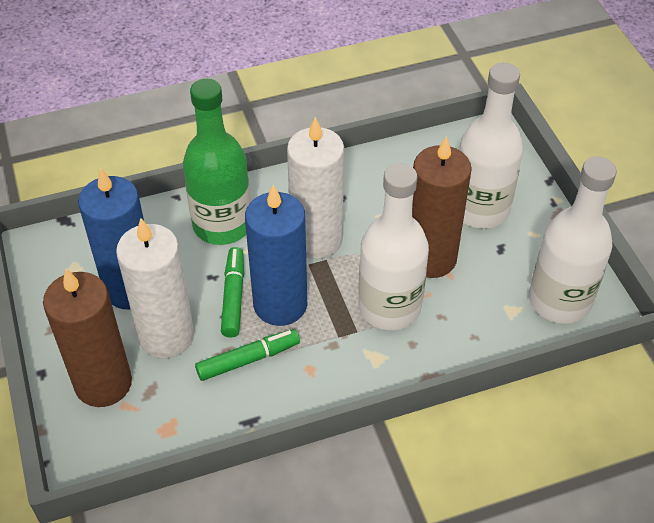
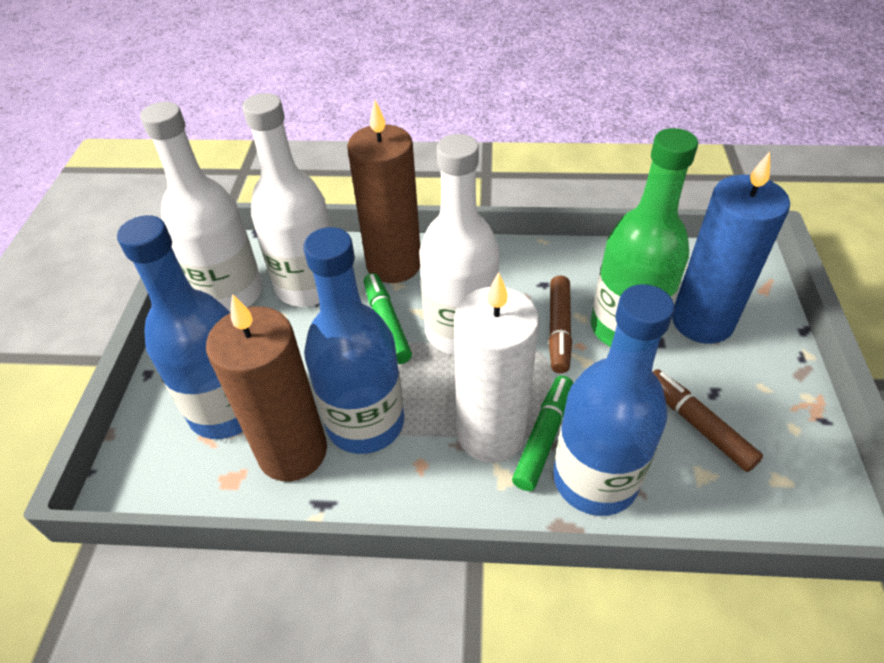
blue bottle: none = 0 -> [117,215,243,439] [303,227,404,454] [553,284,674,516] = 3
blue candle: [78,168,144,309] [245,185,307,326] = 2 -> [672,152,790,344] = 1
brown marker: none = 0 -> [549,276,572,373] [653,369,763,472] = 2
white candle: [116,218,194,358] [287,117,344,259] = 2 -> [454,272,539,463] = 1

